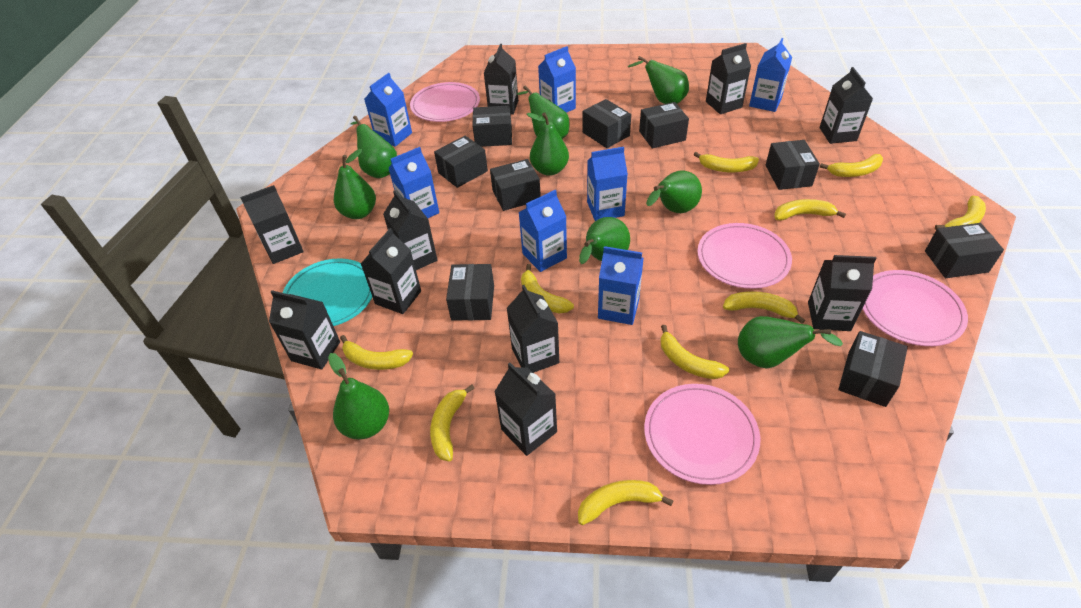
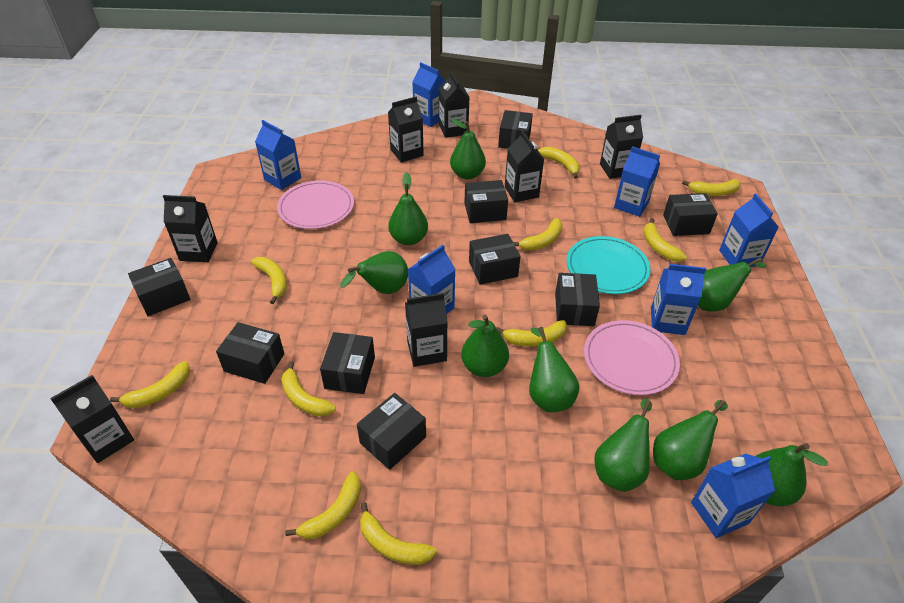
black carton: [240,185,304,264] [269,290,340,369] [361,228,421,314] [383,190,437,270] [484,44,518,115] [494,363,557,456] [507,285,559,373] [706,43,751,114] [808,255,877,331] [820,67,873,144] = 10 -> [50,375,134,463] [163,195,218,262] [388,97,424,162] [405,293,448,367] [439,72,469,138] [505,131,544,202] [600,115,643,179] = 7
pink plate: [410,82,480,122] [644,384,760,485] [697,223,792,289] [862,270,968,346] = 4 -> [277,180,354,229] [584,320,680,395] = 2

